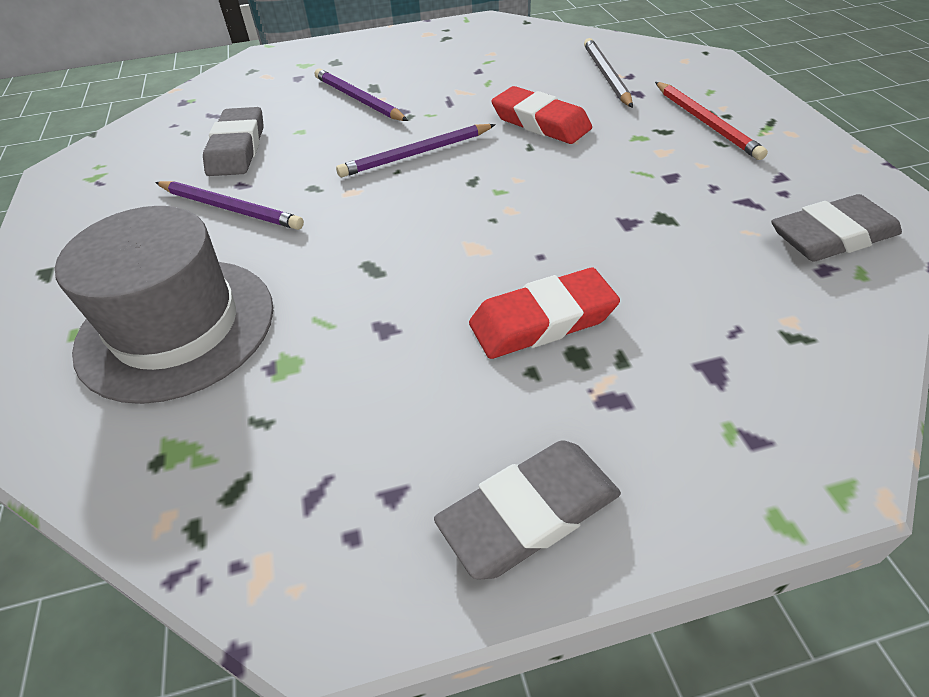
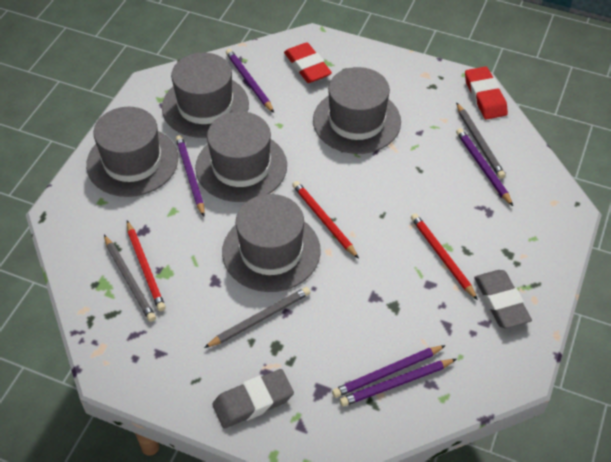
grey eraser: [203,107,264,176] [434,440,621,580] [771,194,902,261] = 3 -> [212,369,294,429] [474,270,532,329] = 2
grey hat: [55,206,273,404] = 1 -> [86,107,178,197] [162,53,249,138] [195,111,287,202] [222,194,321,292] [313,67,401,154] = 5
grey pencil: [584,38,633,108] = 1 -> [104,235,156,322] [204,287,310,348] [456,102,506,179] = 3
purple pencil: [155,181,304,230] [314,68,408,121] [336,124,496,177] = 3 -> [176,135,205,217] [226,49,274,113] [332,345,446,398] [340,359,457,407] [456,128,513,206] = 5
red pencil: [655,82,768,160] = 1 -> [127,221,166,311] [292,181,359,259] [411,213,478,300] = 3

